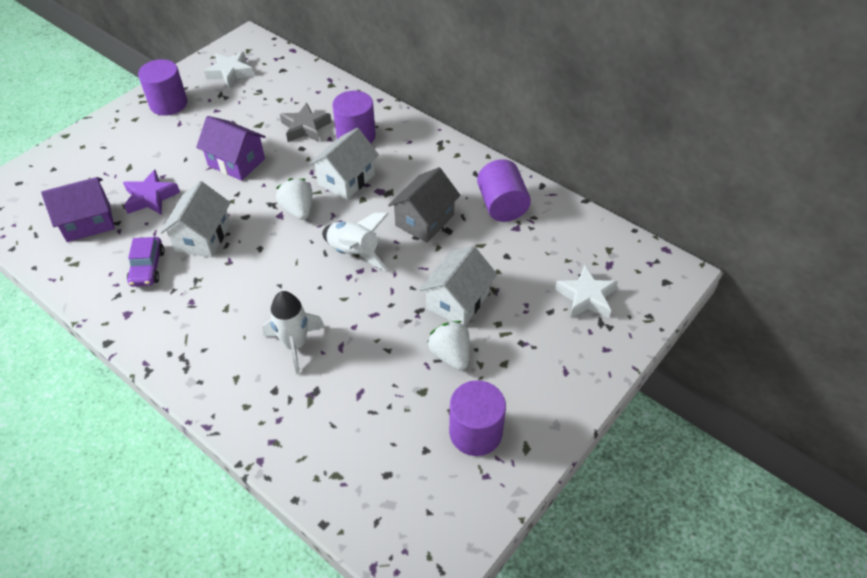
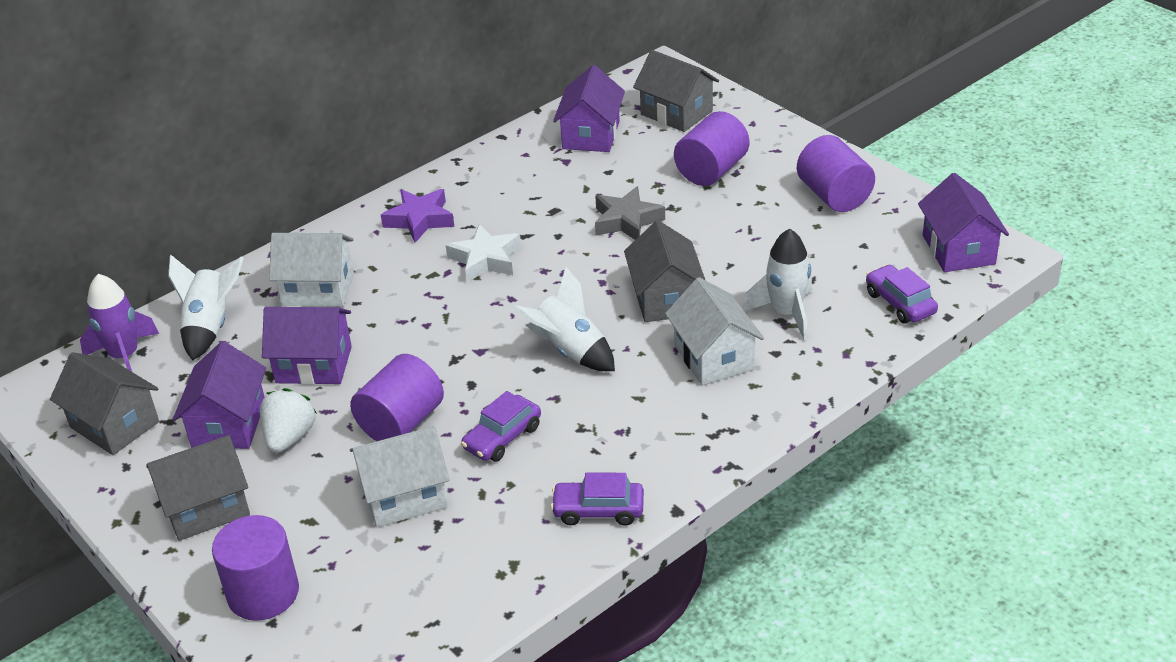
grey house: [388,167,461,243] = 1 -> [50,352,159,455] [146,435,250,541] [624,220,705,322] [633,50,719,132] = 4
purple car: [127,237,165,287] = 1 -> [461,391,541,462] [550,473,644,526] [866,265,938,323] = 3
purple house: [41,177,115,242] [196,116,266,181] = 2 -> [173,341,266,449] [262,307,352,385] [553,65,625,152] [918,173,1009,272] = 4
purple rocket: none = 0 -> [80,274,159,372] = 1
white rocket: [262,291,325,375] [322,213,389,271] = 2 -> [168,254,244,361] [514,267,615,371] [743,229,812,340] = 3
white star: [204,52,254,88] [555,265,618,318] = 2 -> [446,224,521,282] = 1
white strawberry: [276,178,312,220] [428,321,470,371] = 2 -> [260,388,317,453] = 1

